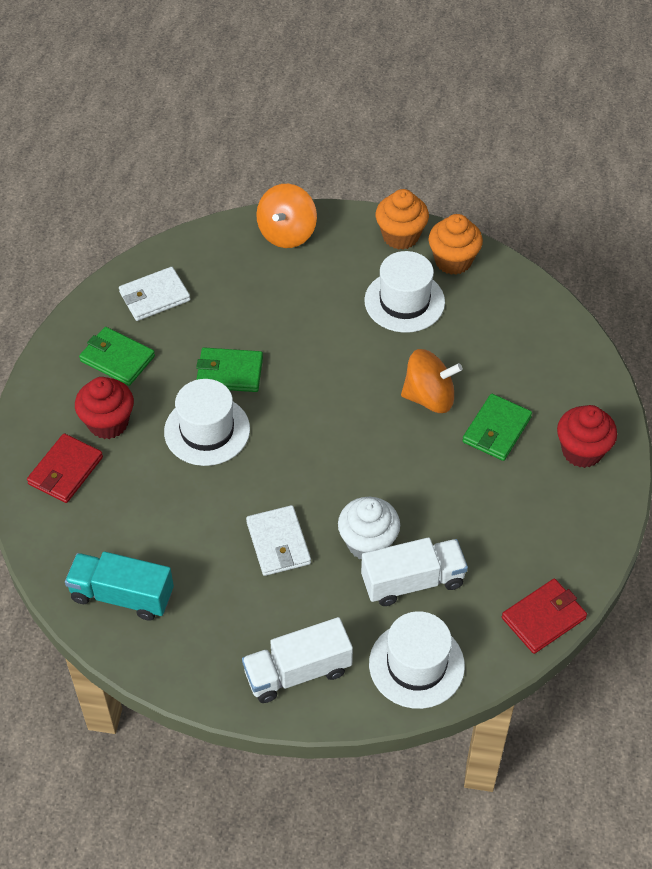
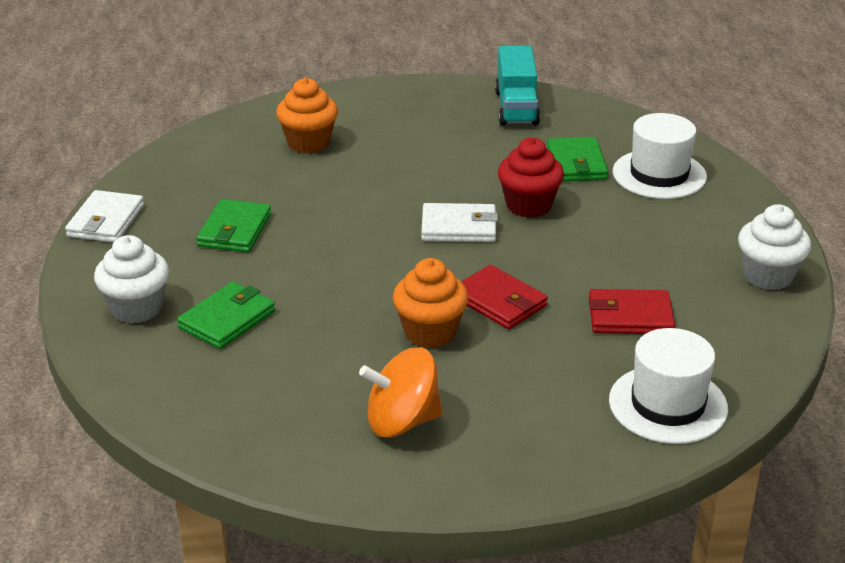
orange spinning top: [256,184,317,248] [401,349,463,413] = 2 -> [359,347,443,437] = 1
red cupcake: [75,377,134,439] [557,405,617,468] = 2 -> [498,137,564,218] = 1
white cupcake: [338,497,400,559] = 1 -> [94,235,169,324] [738,204,811,290] = 2
white hat: [164,379,250,466] [364,251,445,333] [369,611,465,709] = 3 -> [609,328,728,444] [613,113,707,199] = 2
white truck: [242,617,353,703] [361,537,468,606] = 2 -> none = 0

